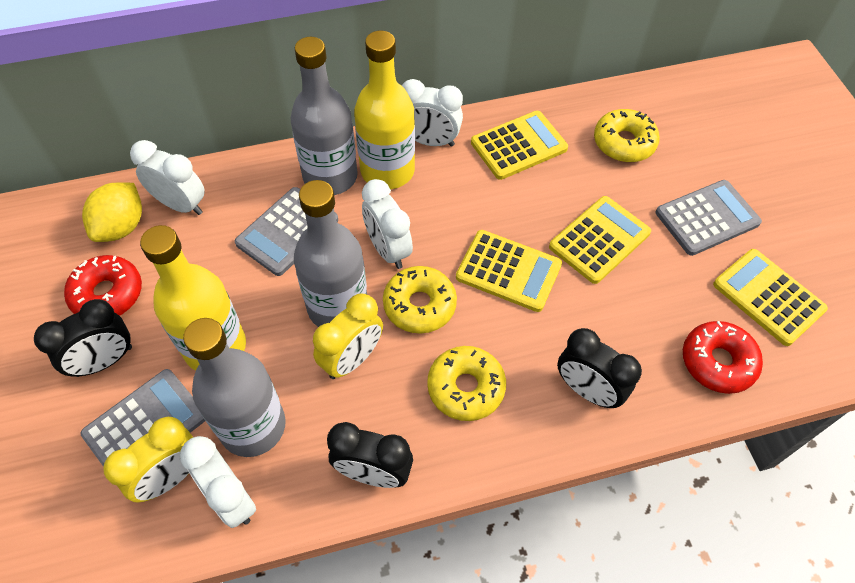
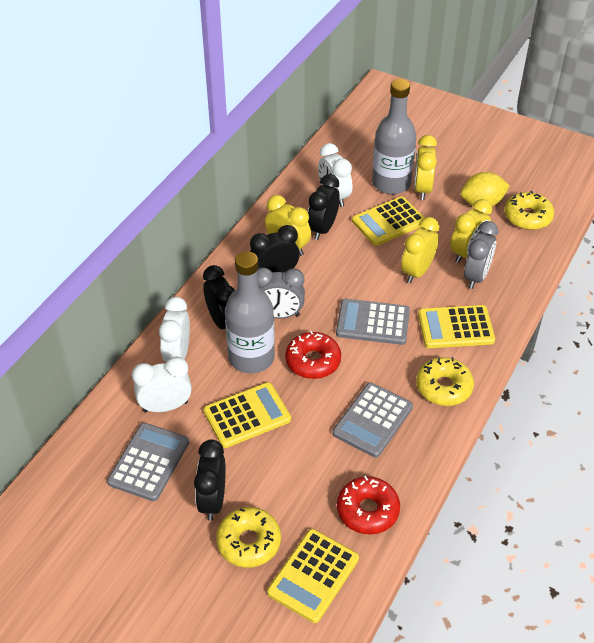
black clock: [34,299,132,377] [327,422,413,488] [557,328,642,408] = 3 -> [194,439,226,521] [203,265,235,329] [250,225,300,273] [308,174,340,240] = 4
grey bottle: [183,318,286,457] [291,37,358,195] [294,180,367,327] = 3 -> [225,251,275,373] [372,79,416,194] = 2
grey clock: none = 0 -> [257,268,305,319] [464,221,498,289] = 2
white clock: [130,140,205,215] [180,436,256,528] [362,179,413,269] [402,79,463,147] = 4 -> [132,357,192,412] [159,297,190,362] [318,143,352,207] = 3
yellow bottle: [140,225,246,371] [354,30,415,189] = 2 -> none = 0
yellow clock: [103,417,193,502] [313,293,383,379] = 2 -> [265,195,311,256] [401,217,439,283] [414,135,437,200] [450,199,492,263] = 4

